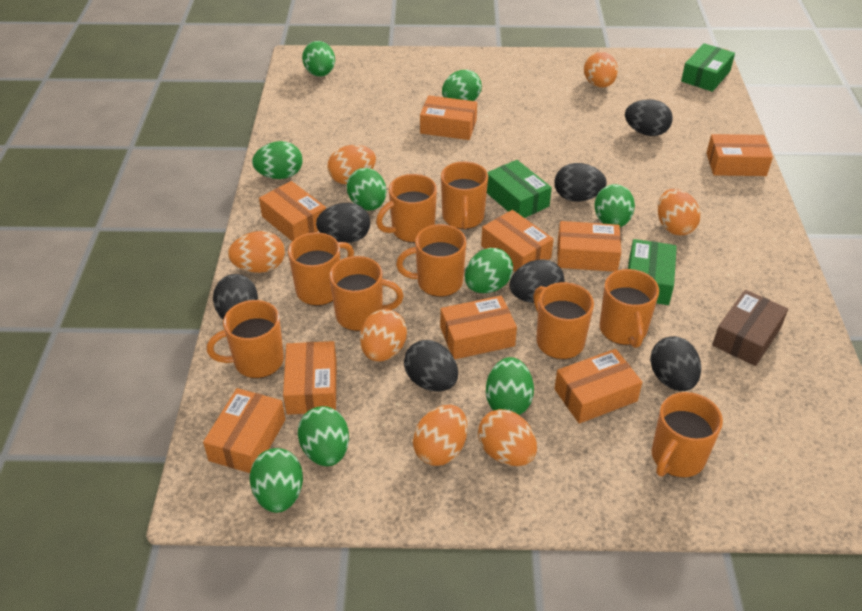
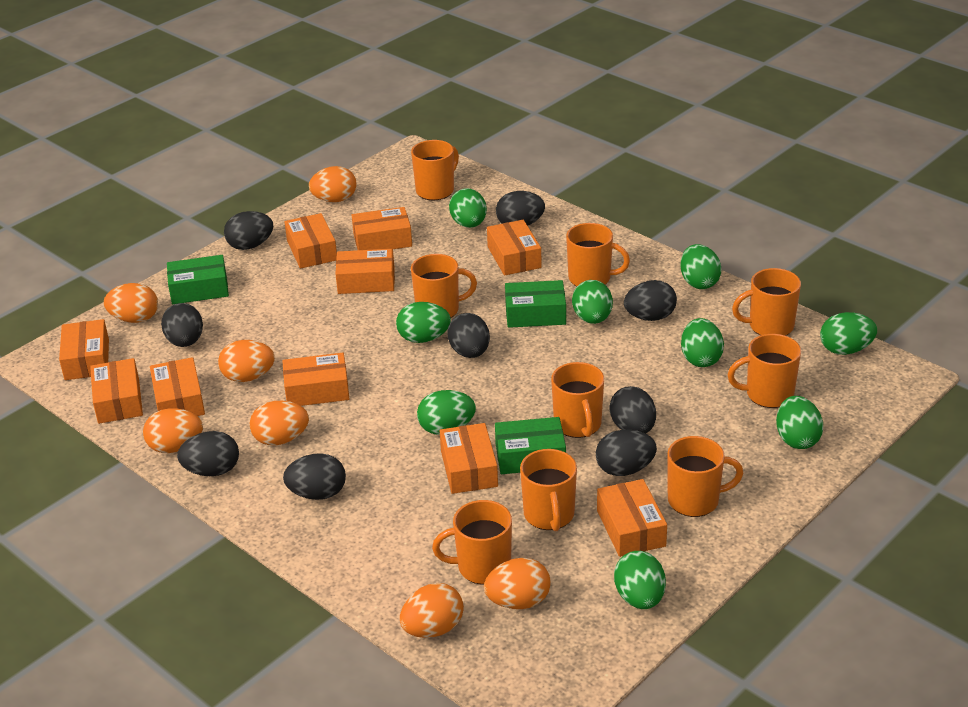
black egg: [213,274,258,320] [316,203,370,243] [404,340,458,391] [509,259,564,303] [554,163,607,202] [625,99,673,136] [650,336,701,391] = 7 -> [161,303,203,347] [177,431,239,476] [224,211,273,250] [283,453,346,500] [448,313,490,358] [496,191,545,226] [596,430,657,476] [610,386,656,434] [624,280,677,321] = 9
brown box: [712,290,788,366] = 1 -> none = 0
orange box: [203,388,285,473] [259,181,326,241] [283,341,336,415] [420,95,477,140] [440,296,517,359] [481,210,554,272] [554,349,642,424] [557,221,621,272] [707,134,773,176] = 9 -> [59,319,109,380] [90,358,143,424] [150,357,205,416] [283,353,350,406] [284,213,337,269] [335,249,395,294] [352,207,412,250] [440,423,498,494] [487,220,542,276] [597,479,667,557] = 10

